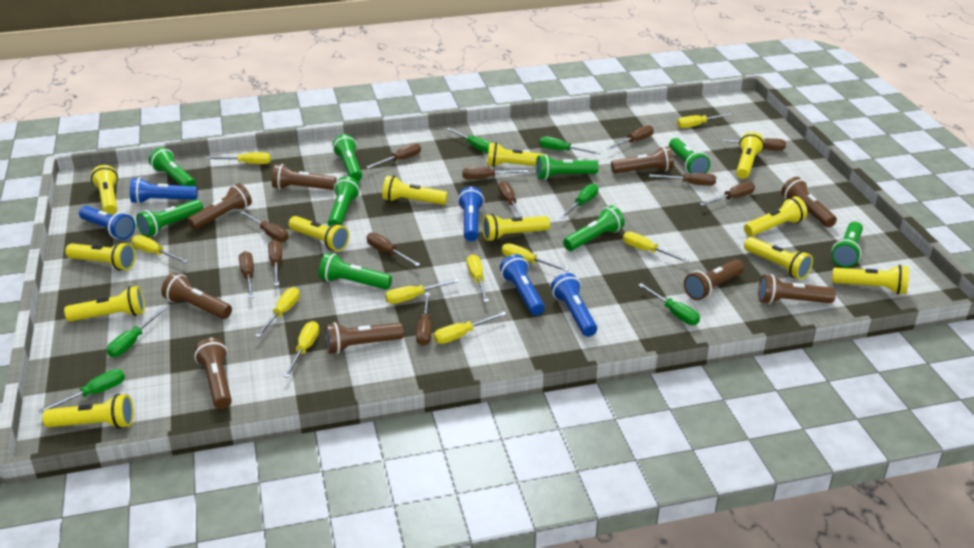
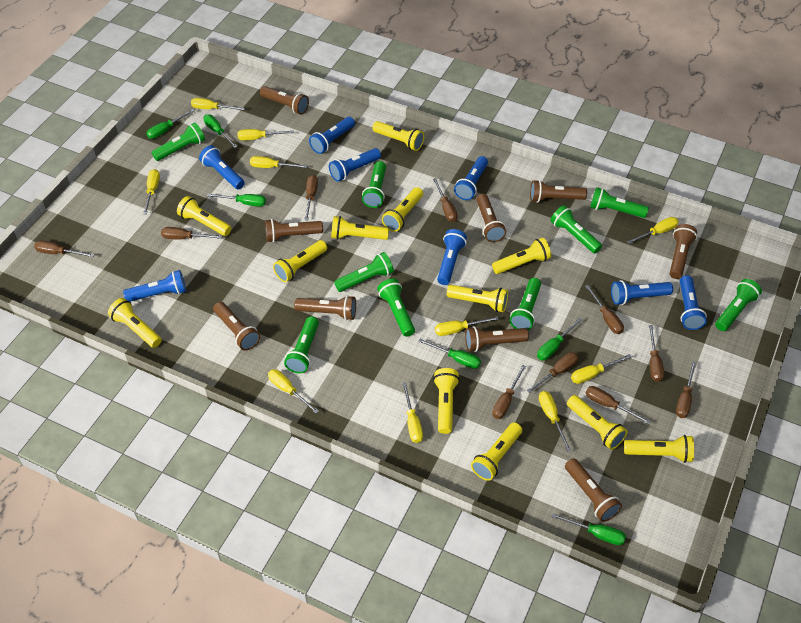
blue flashlight: [79,206,135,240] [130,178,198,204] [458,187,484,241] [500,254,545,315] [551,273,597,337] = 5 -> [123,270,186,302] [199,145,245,189] [309,117,355,154] [329,148,381,182] [437,229,467,285] [454,156,488,200] [611,280,673,305] [680,275,707,330] = 8
brown screwdriver: [239,251,254,298] [240,211,289,242] [268,240,282,286] [366,143,421,169] [367,232,420,266] [416,293,432,346] [462,167,528,179] [498,181,524,218] [607,125,654,149] [649,173,716,186] [700,182,755,206] [722,138,786,150] = 12 -> [34,240,94,257] [161,227,222,239] [304,175,318,220] [433,178,458,222] [492,365,526,419] [527,352,579,393] [585,285,624,334] [586,386,651,424] [649,325,664,382] [676,361,696,418] = 10

